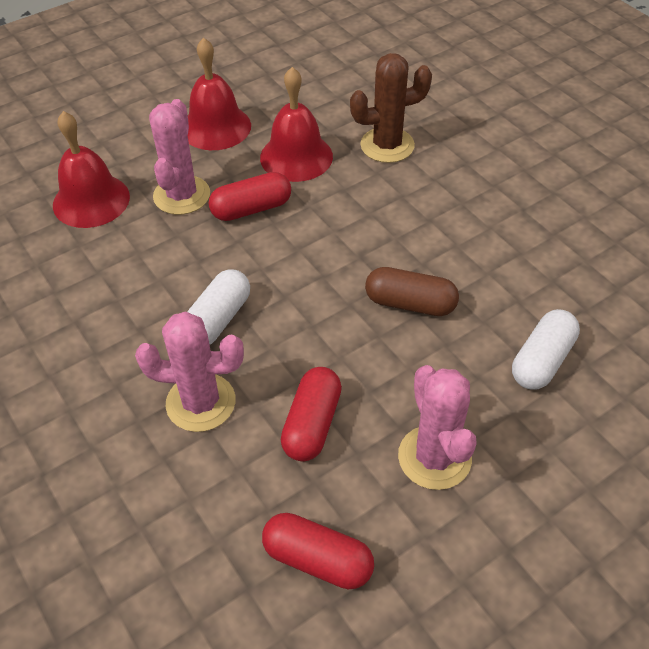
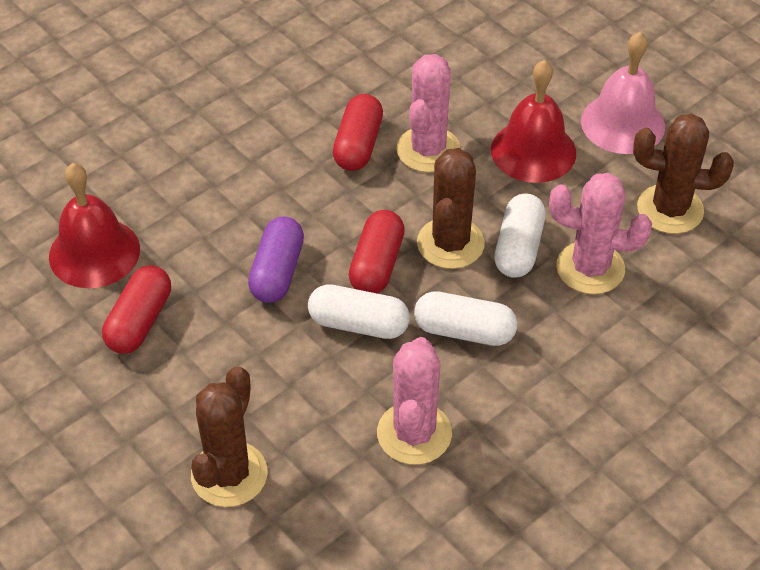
brown cactus: [350,53,432,163] = 1 -> [191,366,268,507] [417,148,485,269] [633,114,734,234] = 3
brown capsule: [365,267,459,316] = 1 -> none = 0
pink bell: none = 0 -> [581,32,665,154] = 1
purple capsule: none = 0 -> [248,216,304,303] = 1
red bell: [53,111,130,228] [188,38,251,150] [260,67,333,182] = 3 -> [49,163,140,288] [491,60,576,183] = 2
white capsule: [187,269,250,345] [512,309,580,390] = 2 -> [308,284,410,339] [414,291,517,346] [494,194,546,278] = 3

